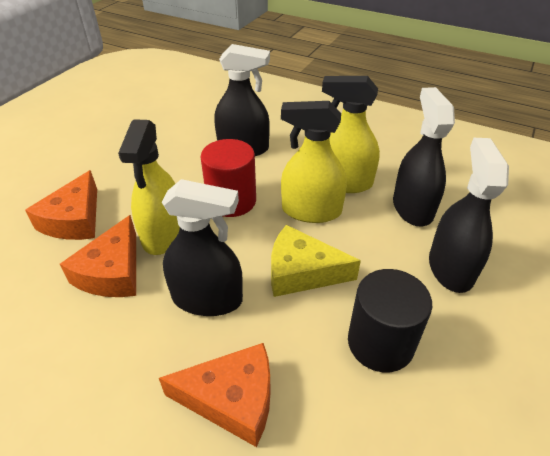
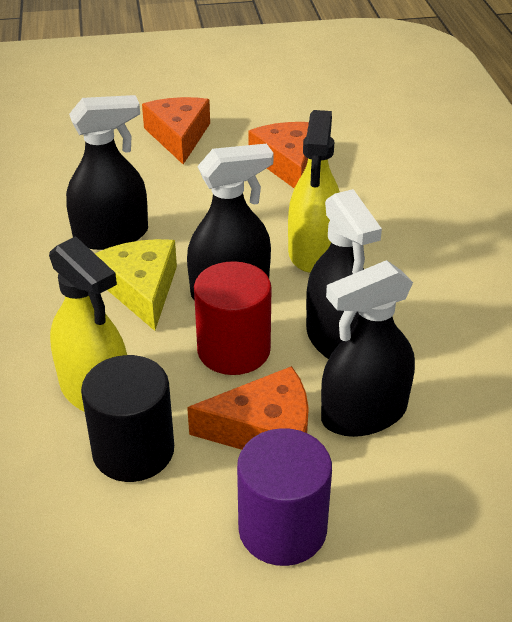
purple cylinder: none = 0 -> [237,428,332,566] = 1
yellow spray bottle: [118,119,180,255] [281,101,347,223] [322,76,380,193] = 3 -> [49,236,127,412] [288,110,340,273] = 2

